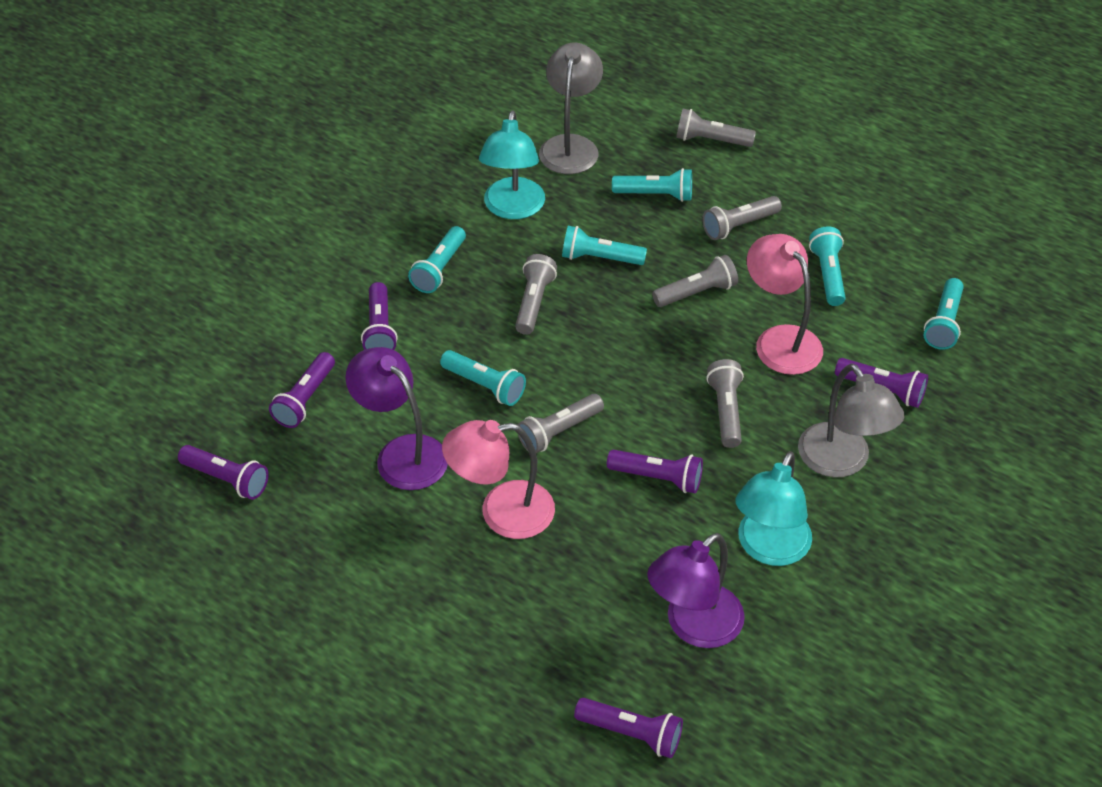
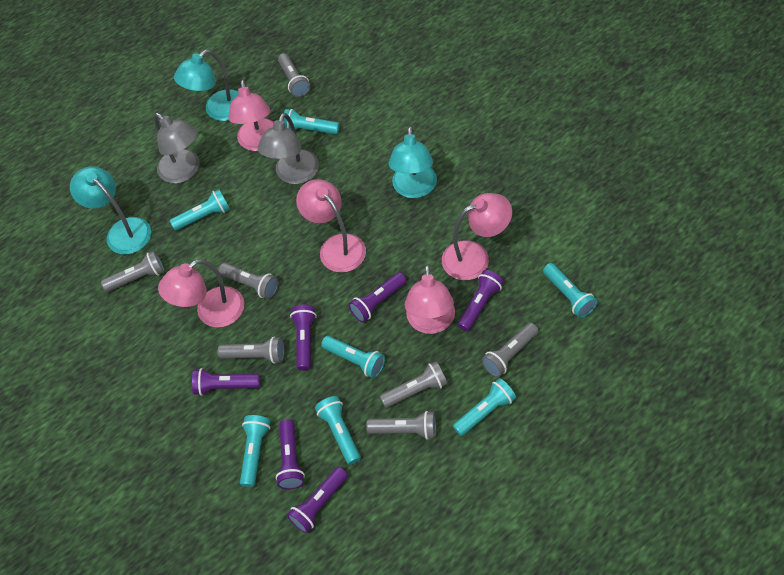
grey flashlight: [515,254,557,335] [518,394,604,453] [652,255,738,307] [676,109,756,147] [702,196,782,240] [706,359,744,448] = 6 -> [101,251,165,292] [218,337,285,364] [219,263,278,299] [278,53,310,97] [366,411,436,440] [380,362,447,408] [482,323,539,377] = 7
pink lamp: [442,420,555,539] [747,234,823,375] = 2 -> [158,259,244,328] [228,80,274,151] [296,179,366,273] [405,264,455,334] [442,193,512,280] = 5
purple lamp: [345,347,448,490] [647,533,745,648] = 2 -> none = 0
turquoise flashlight: [408,226,466,293] [440,350,526,406] [562,226,647,265] [612,168,692,202] [809,226,845,306] [924,278,964,350] = 6 -> [170,189,230,231] [240,415,270,487] [283,109,340,134] [315,396,361,465] [321,336,385,378] [453,378,516,436] [543,263,597,318] = 7
turquoise lamp: [479,110,545,219] [735,451,812,566] = 2 -> [70,166,151,254] [174,49,239,121] [389,126,437,198] = 3

